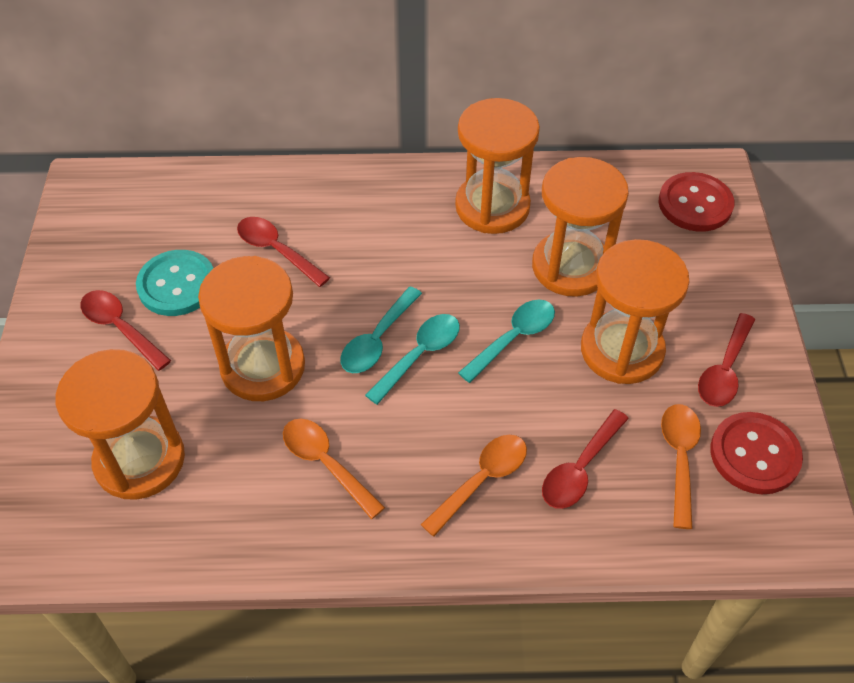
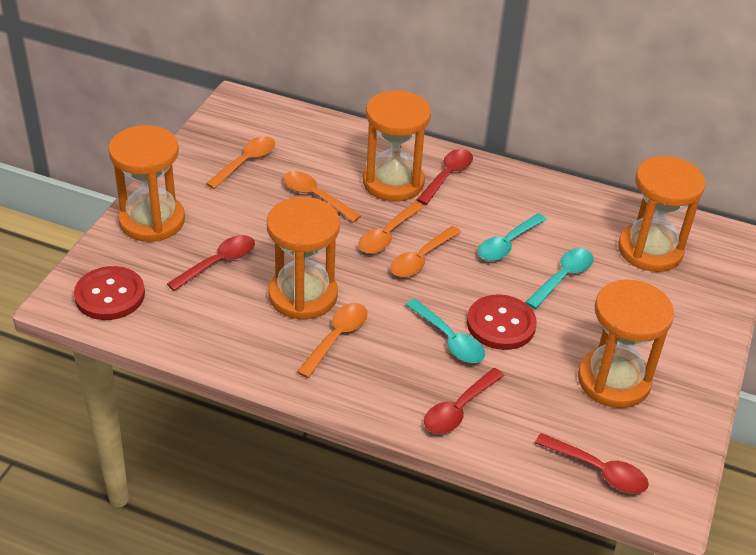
orange spoon: [283,419,385,519] [421,435,527,537] [661,404,701,529] = 3 -> [206,136,275,189] [283,171,361,222] [297,303,368,378] [359,202,424,254] [390,226,461,277] = 5
turquoise button: [136,250,213,316] = 1 -> none = 0

